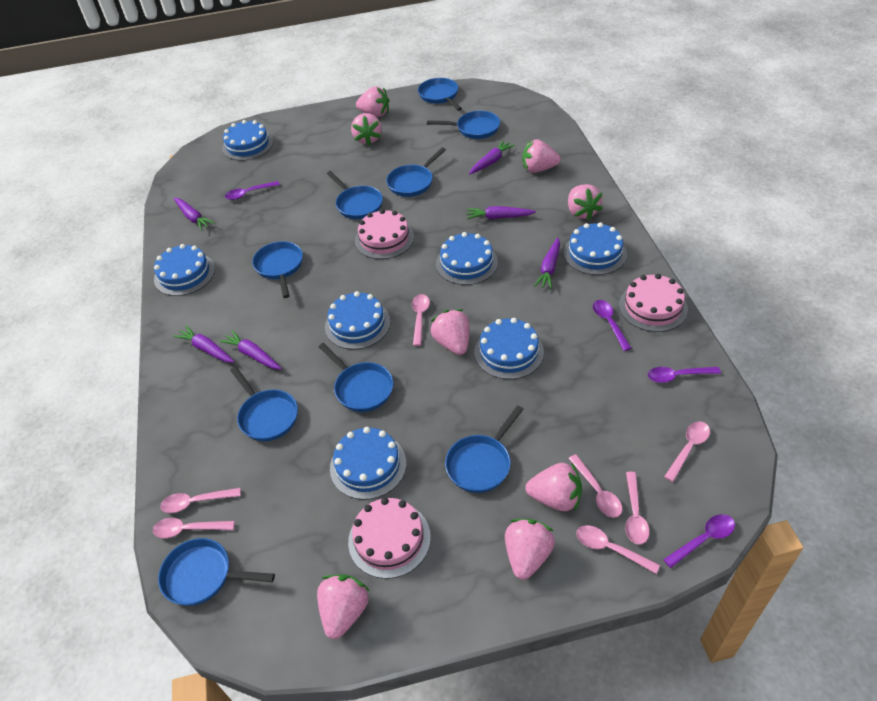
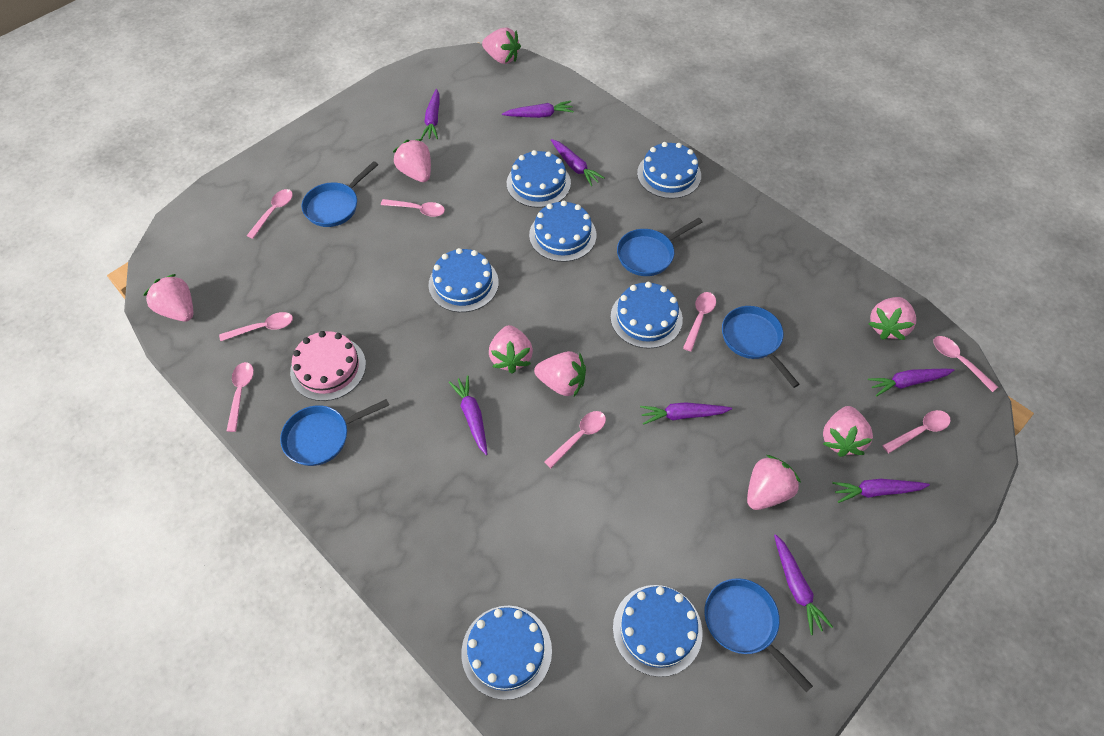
blue pan: [158,538,275,606] [230,366,298,441] [252,241,303,298] [319,343,393,412] [327,171,383,219] [386,147,446,197] [418,78,462,111] [427,111,500,139] [445,405,524,493] = 9 -> [280,399,389,466] [301,161,378,227] [617,218,703,276] [704,578,813,692] [722,306,800,388] = 5
pink cake: [348,498,431,579] [355,209,414,259] [619,274,688,332] = 3 -> [290,331,366,401] = 1
pink spoon: [153,518,235,538] [160,488,241,513] [412,294,430,346] [568,454,622,518] [576,525,660,574] [625,472,650,545] [664,421,710,482] = 7 -> [219,312,293,341] [227,362,254,432] [247,189,293,239] [381,199,445,217] [544,411,606,468] [683,292,716,351] [882,410,951,453] [933,336,998,392] = 8
purple carrot: [173,325,234,363] [174,198,215,231] [219,330,282,370] [467,206,536,219] [469,140,515,174] [534,238,560,289] = 6 -> [421,89,440,139] [449,375,487,455] [502,101,574,118] [551,139,604,186] [640,402,732,425] [774,534,833,635] [832,479,930,503] [868,369,954,396] = 8
purple spoon: [225,181,280,200] [593,300,632,351] [648,367,721,383] [663,514,735,568] = 4 -> none = 0

